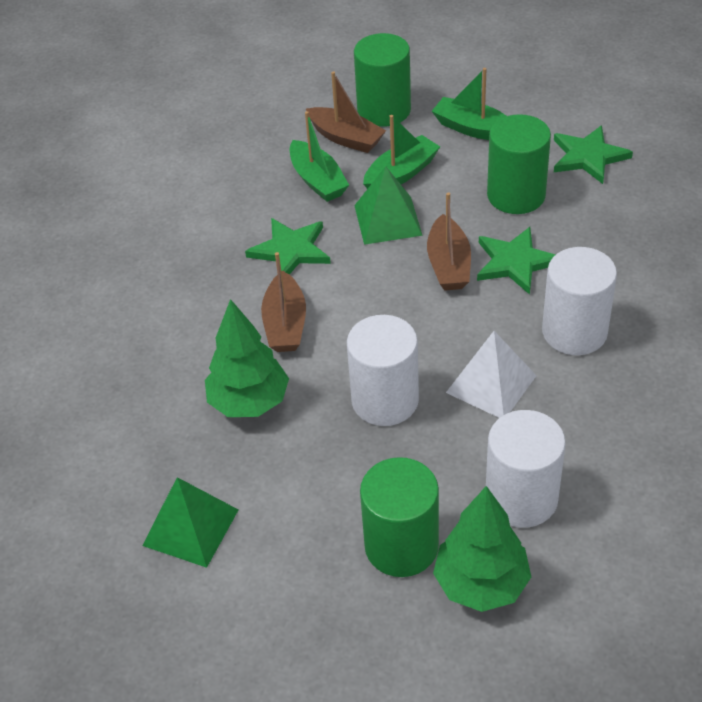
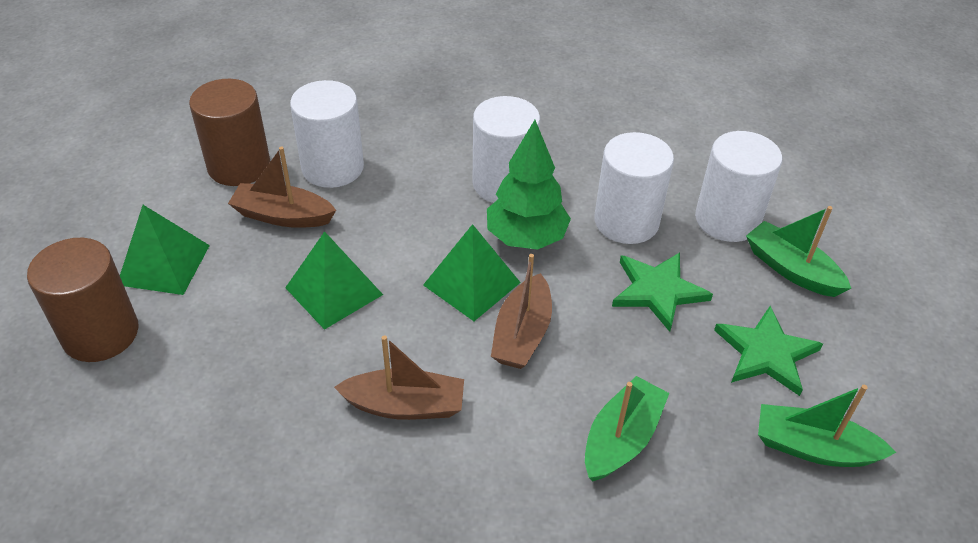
brown cylinder: none = 0 -> [27,238,139,362] [189,79,270,186] = 2
green cylinder: [354,33,411,127] [360,457,439,577] [487,114,551,214] = 3 -> none = 0
green pyramid: [142,477,238,568] [354,166,423,245] = 2 -> [120,205,210,295] [285,231,383,330] [423,224,521,321] = 3
green star: [245,218,331,275] [477,227,555,295] [554,125,633,184] = 3 -> [612,253,713,332] [714,306,823,396] = 2
green tree: [205,299,289,417] [433,486,531,612] = 2 -> [487,120,571,250] = 1
white cylinder: [347,315,419,426] [486,410,566,528] [542,247,617,355] = 3 -> [290,80,364,188] [473,96,540,203] [594,132,674,244] [695,131,782,242] = 4
white pyramid: [446,331,537,418] = 1 -> none = 0

